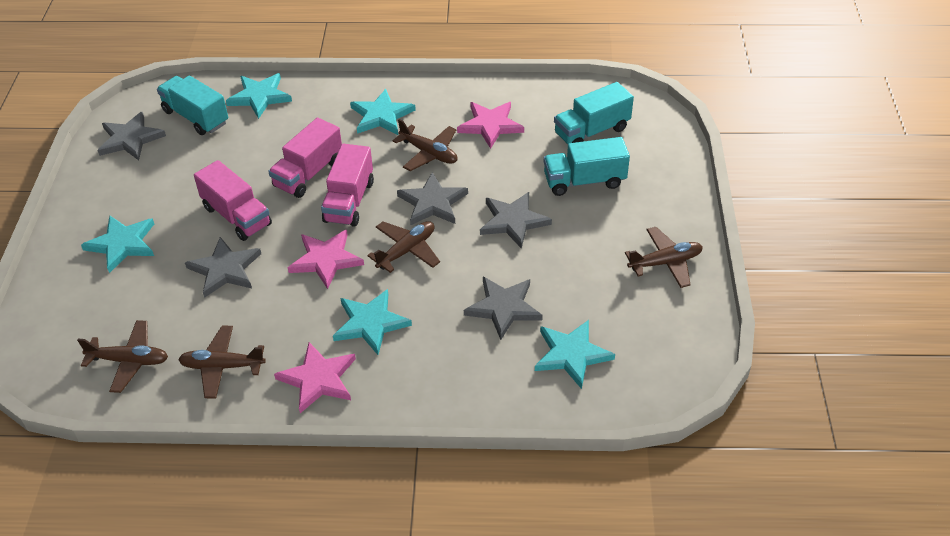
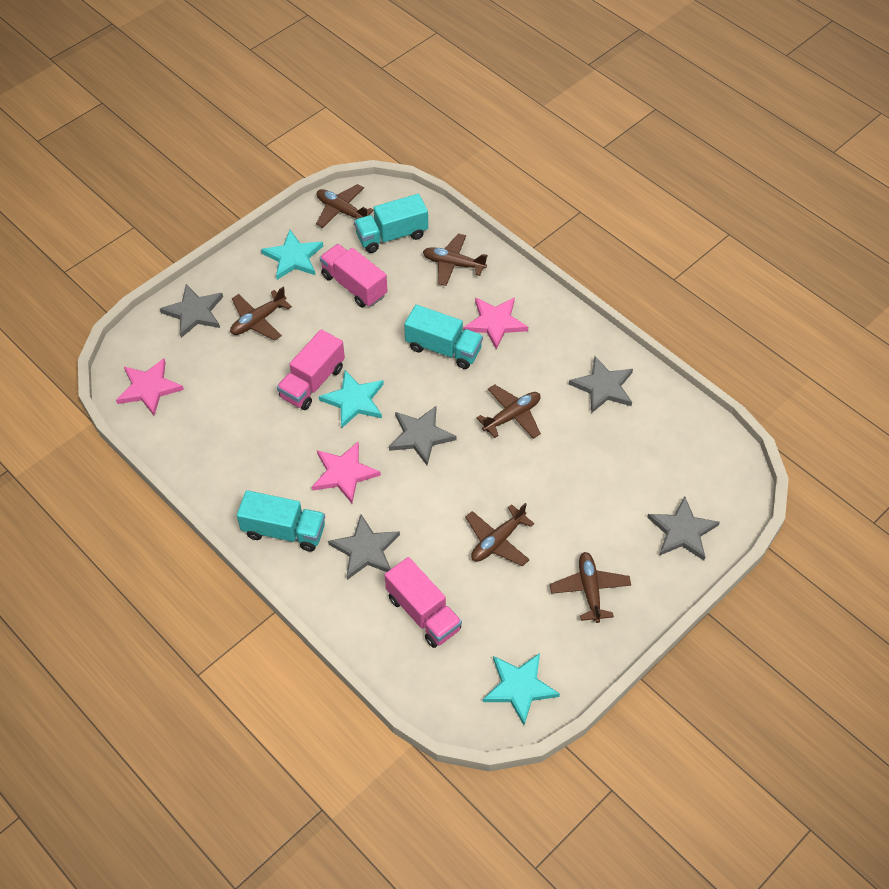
brown plane: [77,320,168,393] [178,326,266,399] [367,221,440,273] [393,119,457,171] [625,227,703,288] = 5 -> [230,287,292,341] [316,184,374,228] [423,234,488,286] [465,503,534,566] [477,384,541,439] [550,552,631,623] = 6
turquoise star: [81,215,154,273] [226,73,292,119] [333,289,412,355] [350,89,416,135] [535,320,615,389] = 5 -> [261,230,323,280] [319,370,384,428] [483,653,560,725] = 3

